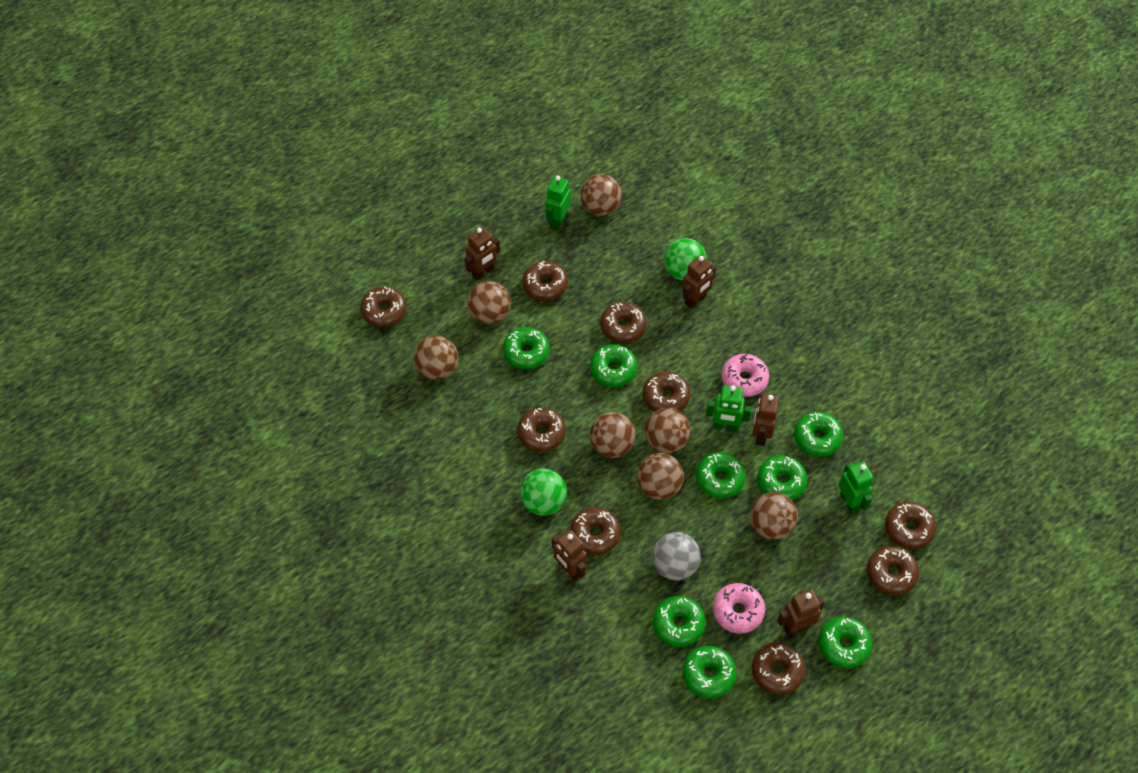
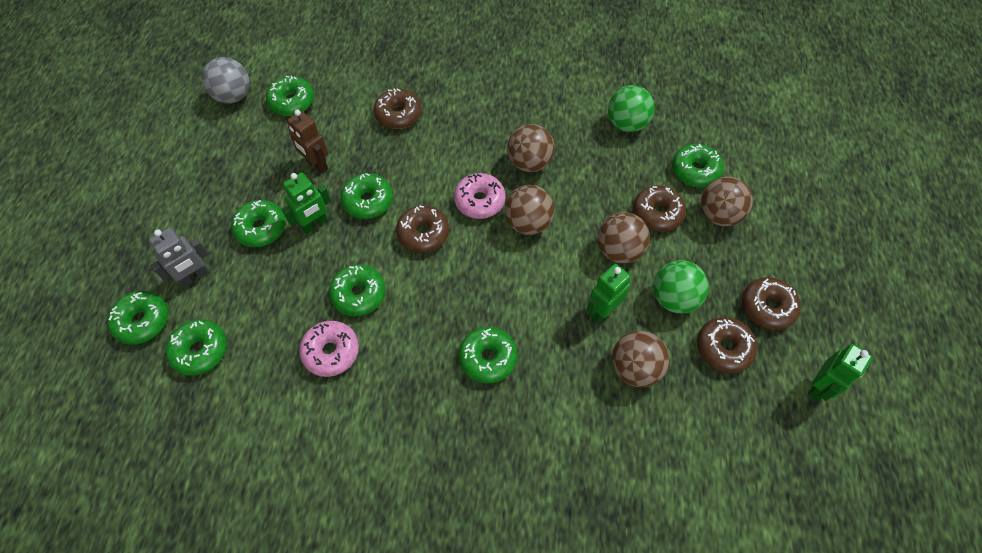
brown ball: [414,336,458,380] [467,281,511,324] [580,174,622,216] [590,412,636,458] [637,453,684,500] [645,408,691,454] [750,492,798,540] = 7 -> [504,185,555,235] [507,124,555,172] [598,212,650,264] [612,331,670,387] [700,177,753,226] = 5
brown donut: [360,286,407,327] [517,407,566,452] [522,261,568,301] [570,507,621,555] [600,302,647,343] [643,371,691,412] [752,642,806,695] [867,546,919,595] [885,502,937,549] = 9 -> [373,89,422,129] [396,205,449,253] [633,185,686,232] [697,317,757,373] [742,277,801,330] = 5
brown robot: [465,227,500,280] [552,530,587,581] [682,255,716,308] [753,394,779,446] [777,589,825,635] = 5 -> [287,110,328,174] = 1
grey robot: none = 0 -> [149,227,209,287] = 1

